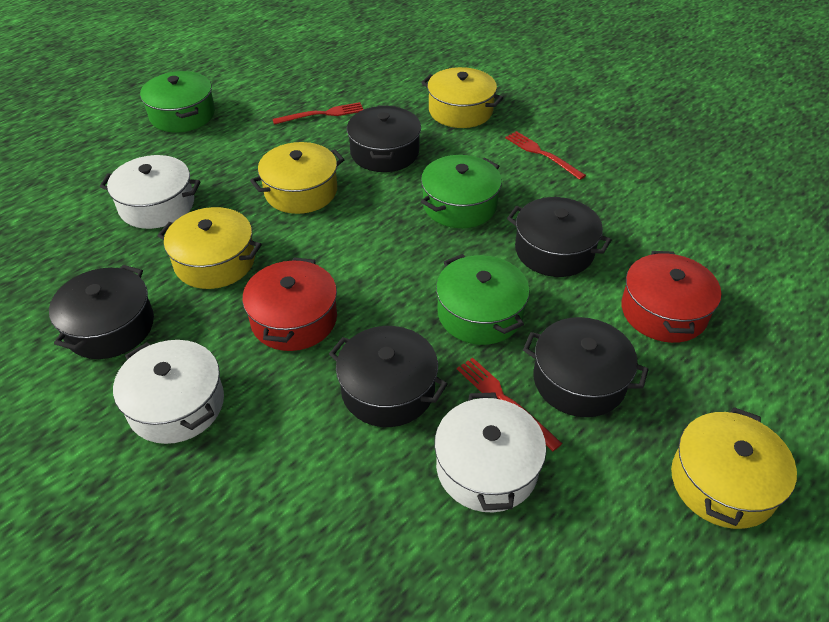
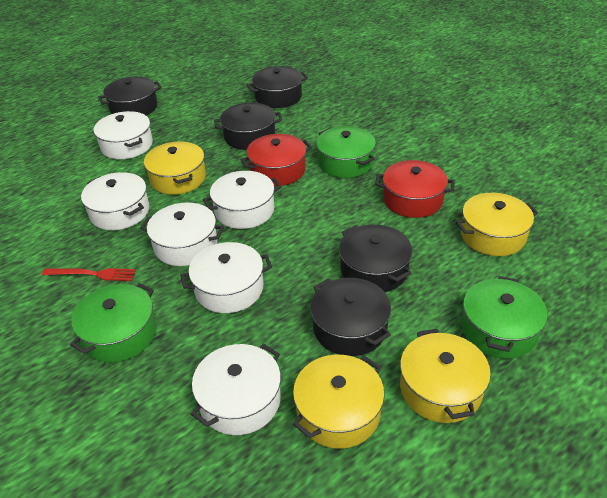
red fork: [273,102,364,125] [457,358,562,451] [505,131,586,180] = 3 -> [42,268,136,281] = 1
white pot: [100,155,200,229] [113,340,224,444] [434,392,546,512] = 3 -> [81,172,149,230] [93,111,153,159] [140,203,224,266] [180,242,272,313] [191,344,281,435] [203,171,281,229] = 6

